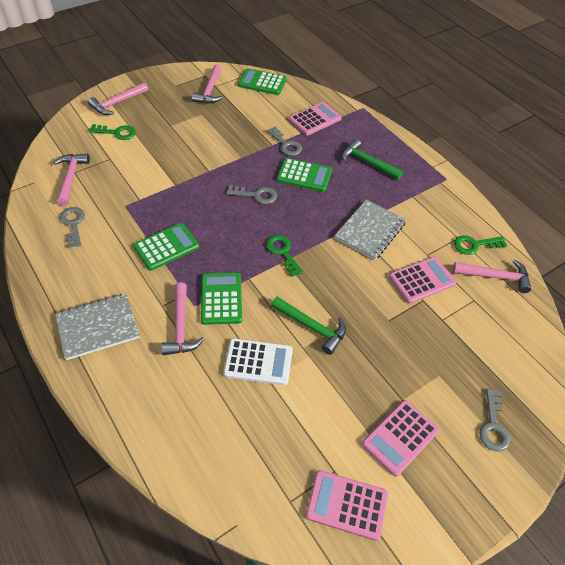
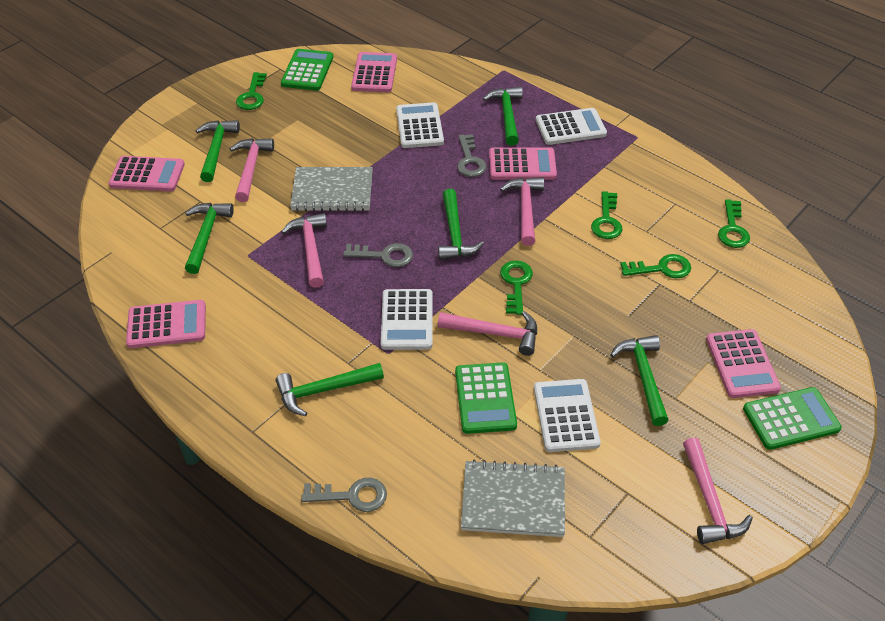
green calculator: [133,223,199,271] [201,272,242,325] [238,68,287,95] [277,158,332,192] = 4 -> [281,49,333,91] [455,362,517,434] [743,387,842,450] = 3
green hammer: [271,297,346,355] [342,139,403,180] = 2 -> [185,203,234,274] [196,120,240,182] [276,363,384,416] [438,189,484,260] [483,87,523,146] [610,335,669,426] = 6
green key: [89,124,136,140] [266,235,303,277] [454,235,507,255] = 3 -> [236,72,267,110] [500,260,533,315] [591,191,622,239] [620,254,691,278] [718,199,750,248] = 5
grey key: [60,207,85,248] [227,185,277,204] [267,127,302,156] [479,389,511,452] = 4 -> [301,478,387,512] [343,243,413,267] [457,134,487,177] = 3
pink calculator: [289,102,342,136] [306,470,388,541] [362,400,439,477] [389,256,456,304] = 4 -> [109,156,185,192] [126,300,206,348] [351,52,397,92] [489,147,557,180] [706,329,781,398] = 5
white calculator: [223,338,293,385] = 1 -> [381,289,432,350] [396,102,444,148] [534,379,601,452] [536,108,607,145] = 4

